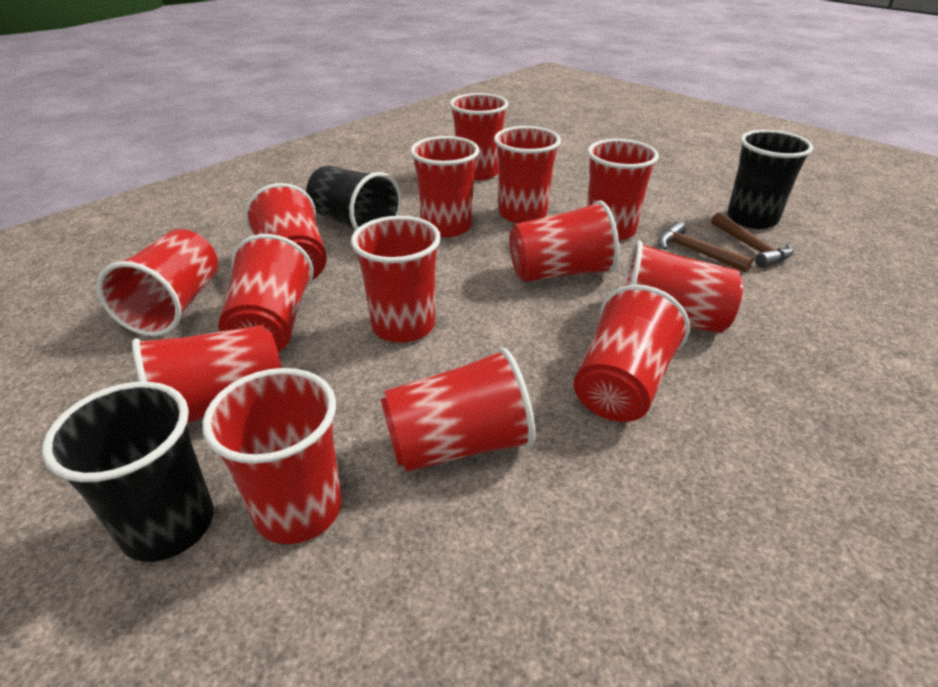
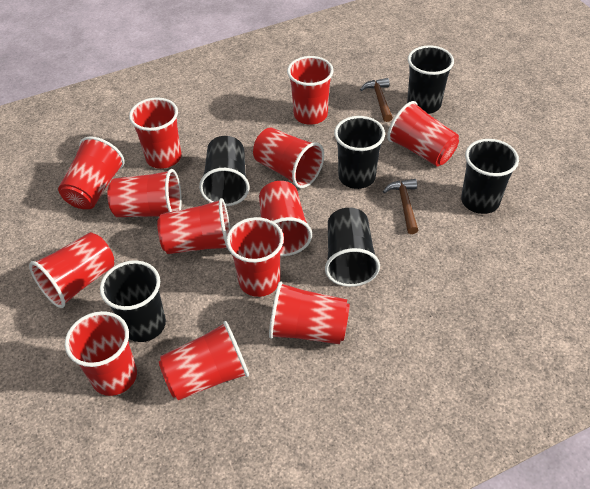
black cup: [42,382,214,562] [306,166,402,231] [727,130,813,229] = 3 -> [100,260,166,342] [199,136,250,206] [325,208,380,287] [334,116,385,189] [407,45,454,114] [461,139,519,214] = 6
red cup: [97,229,218,336] [132,325,281,424] [202,368,342,544] [218,234,313,352] [245,183,327,281] [351,216,441,343] [381,348,535,472] [410,136,480,237] [450,93,508,180] [494,126,561,224] [509,200,619,282] [574,285,690,422] [587,139,659,241] [622,240,743,333] = 14 -> [29,232,114,308] [58,137,125,209] [65,311,137,396] [107,169,182,217] [129,97,181,169] [157,198,231,254] [159,321,249,400] [226,217,284,297] [253,128,324,188] [259,181,312,256] [269,281,350,344] [287,56,334,125] [387,101,459,166] = 13

